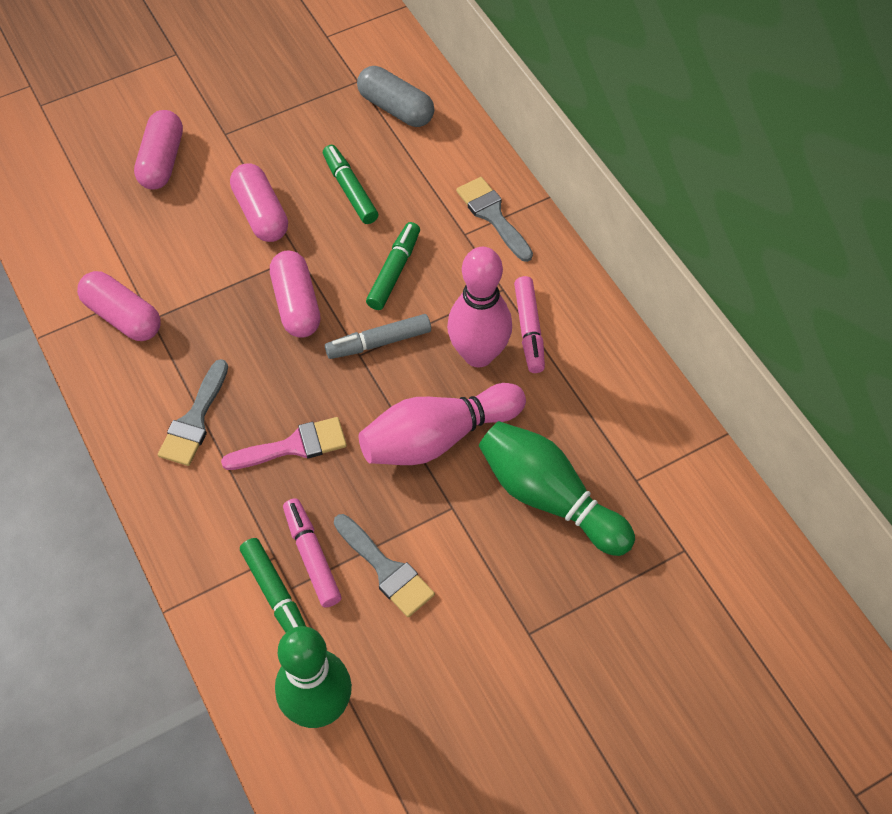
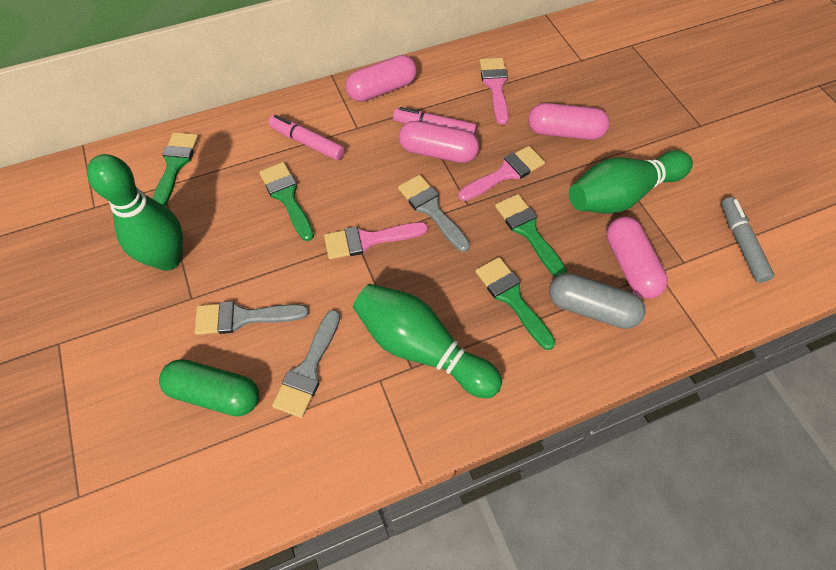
green bowling pin: [275,626,352,728] [479,421,635,556] = 2 -> [87,154,183,271] [353,284,502,398] [569,150,693,214] = 3
green brush: none = 0 -> [153,132,199,206] [259,162,314,241] [475,257,555,350] [495,194,567,277] = 4
green capsule: none = 0 -> [159,359,259,417] = 1
green marker: [240,538,306,632] [323,145,378,224] [366,222,420,310] = 3 -> none = 0
pink bowling pin: [359,383,526,465] [447,247,512,367] = 2 -> none = 0
pink brush: [221,417,347,470] = 1 -> [324,222,428,259] [458,146,545,201] [480,58,509,125] = 3

